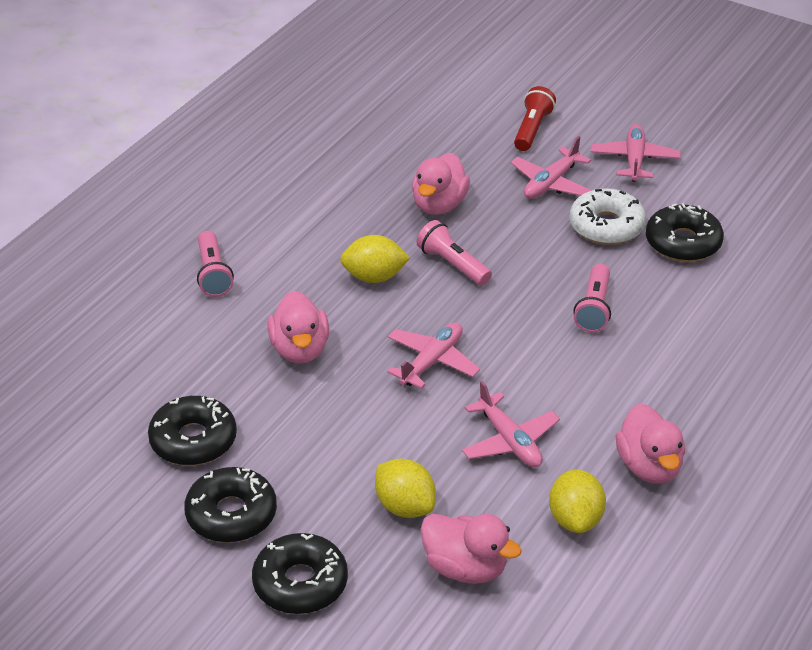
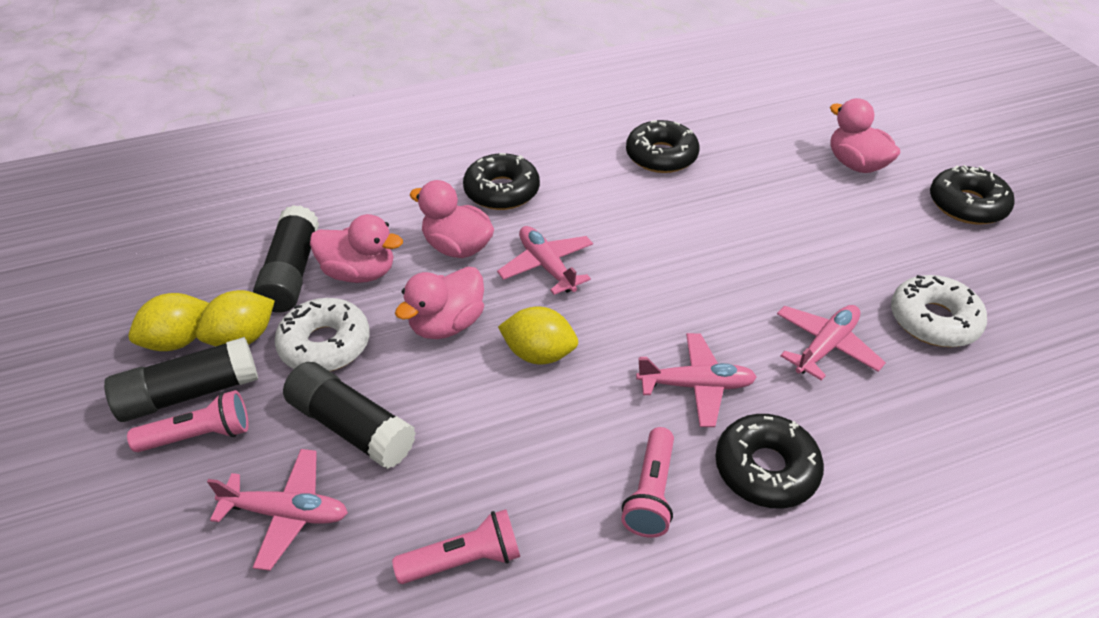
black glue stick: none = 0 -> [104,337,258,422] [253,205,319,313] [283,362,416,469] = 3
red flashlight: [514,86,556,151] = 1 -> none = 0
white donut: [569,188,646,245] = 1 -> [275,298,370,371] [891,275,987,347] = 2

